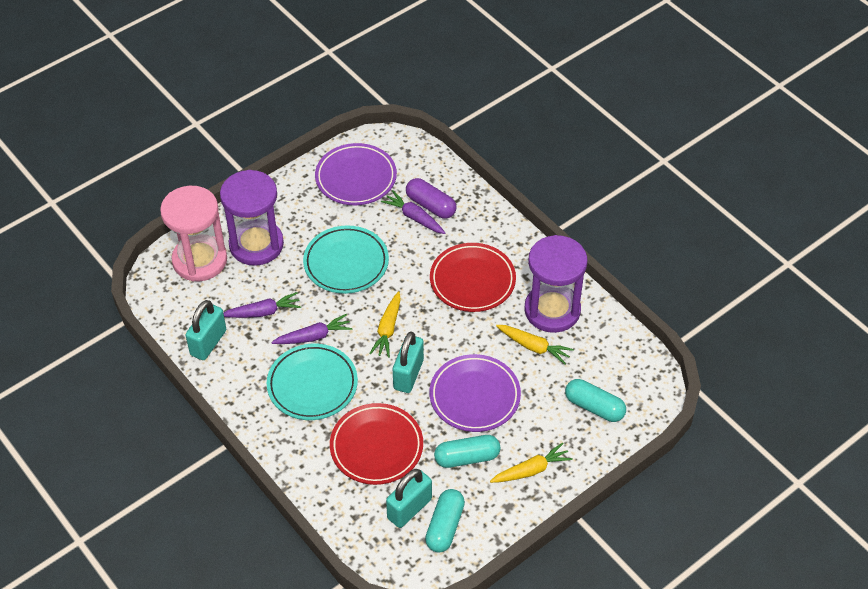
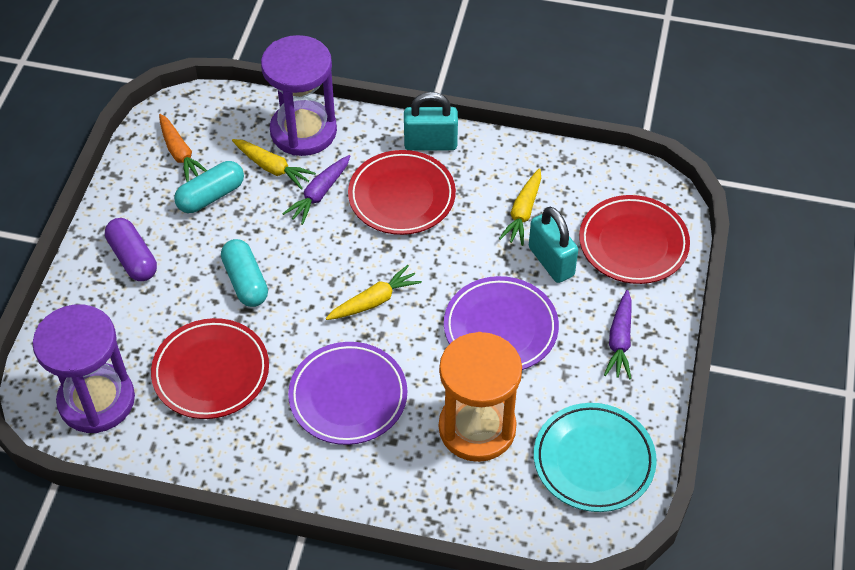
orange carrot: none = 0 -> [159,114,207,182] = 1
orange hourglass: none = 0 -> [439,332,522,462] = 1
pink hourglass: [160,186,227,282] = 1 -> none = 0
purple carrot: [224,292,301,318] [271,314,352,344] [381,190,445,234] = 3 -> [282,155,350,225] [604,290,632,379] = 2
red plate: [330,403,423,485] [430,243,516,312] = 2 -> [151,318,269,419] [348,150,456,235] [579,195,690,284] = 3
turquoise capsule: [425,489,465,552] [434,435,501,468] [565,379,626,422] = 3 -> [174,161,244,213] [221,239,268,307] = 2
turquoise padlock: [185,300,226,360] [386,469,432,528] [393,332,424,393] = 3 -> [404,92,458,151] [529,207,578,283] = 2
turquoise plate: [267,344,358,420] [303,226,389,294] = 2 -> [534,403,657,512] = 1

